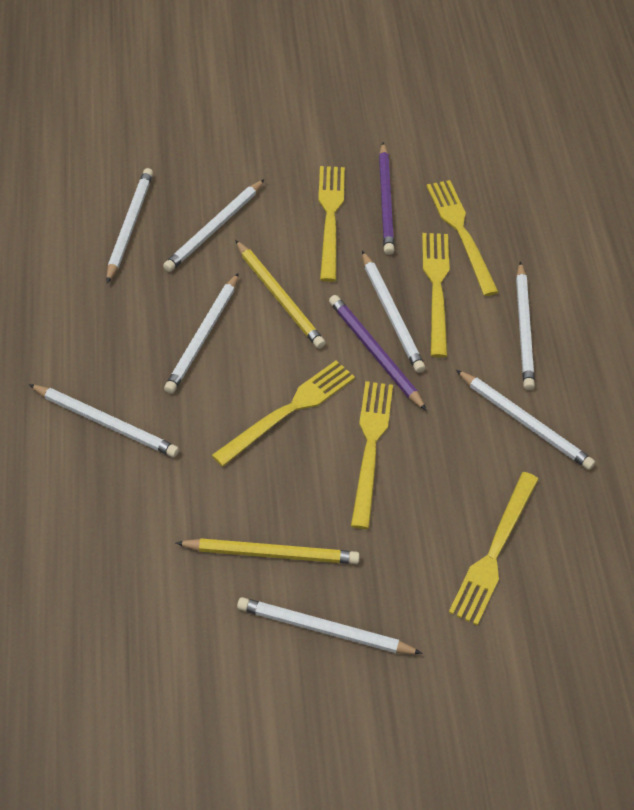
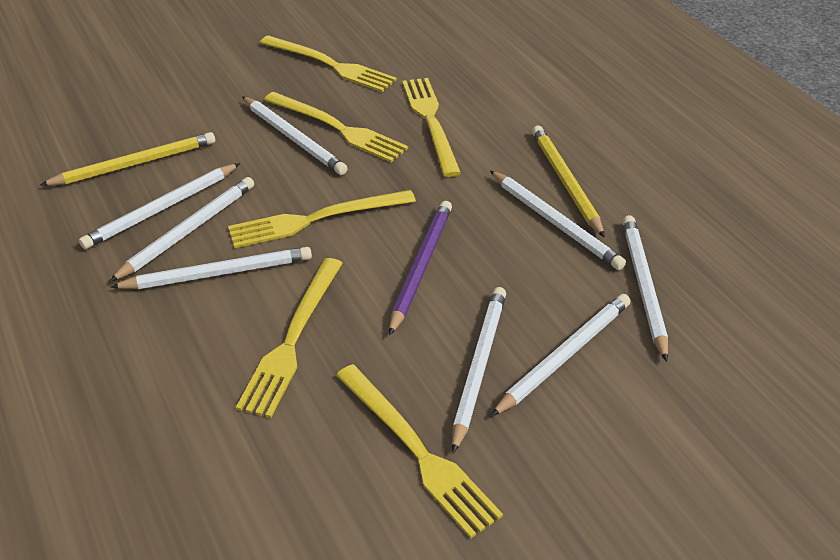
purple pencil: [329,295,427,411] [379,142,394,255] = 2 -> [389,201,452,336] = 1

